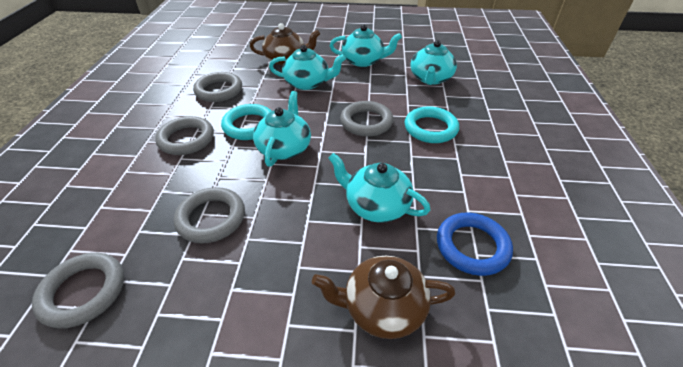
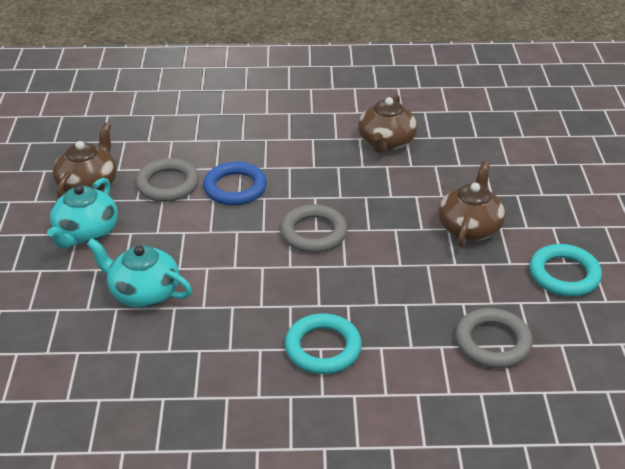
brown teapot: [250,23,320,65] [312,256,455,339] = 2 -> [53,123,117,199] [358,94,417,153] [438,161,505,247] = 3
grey ring: [32,253,124,328] [155,116,214,155] [174,187,245,243] [193,72,242,102] [340,101,393,137] = 5 -> [135,158,199,202] [280,204,348,253] [455,308,533,368] = 3
turquoise teapot: [253,91,311,166] [269,45,346,90] [328,153,430,223] [330,25,402,67] [411,40,457,85] = 5 -> [47,178,118,249] [87,238,192,308] = 2

